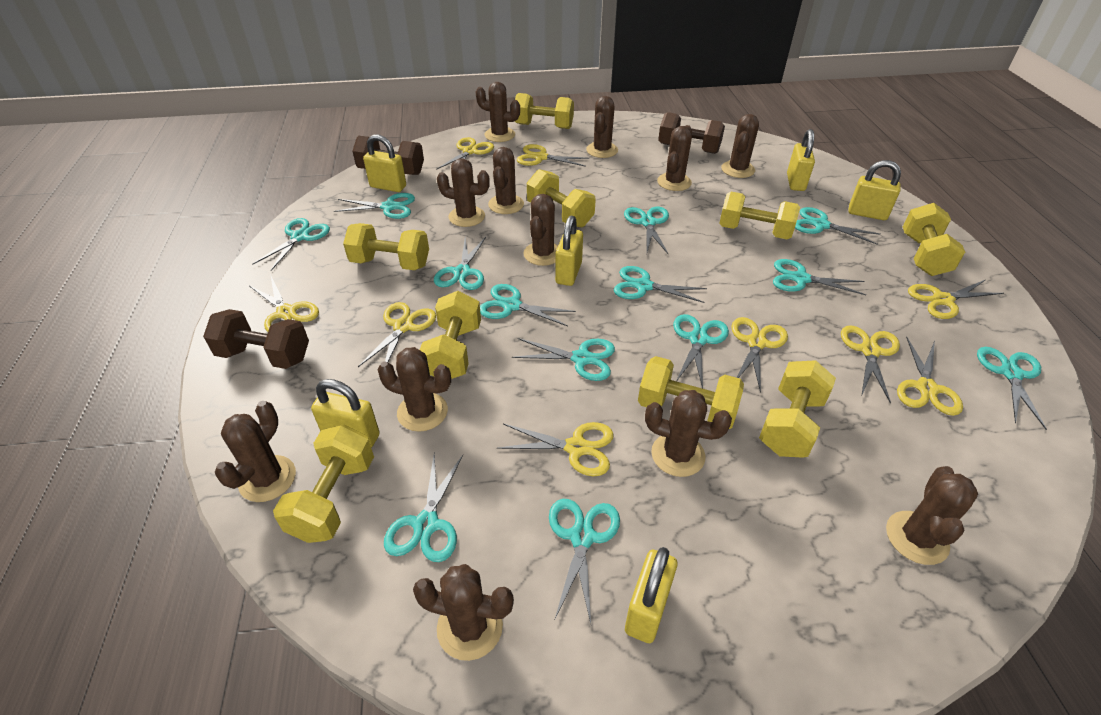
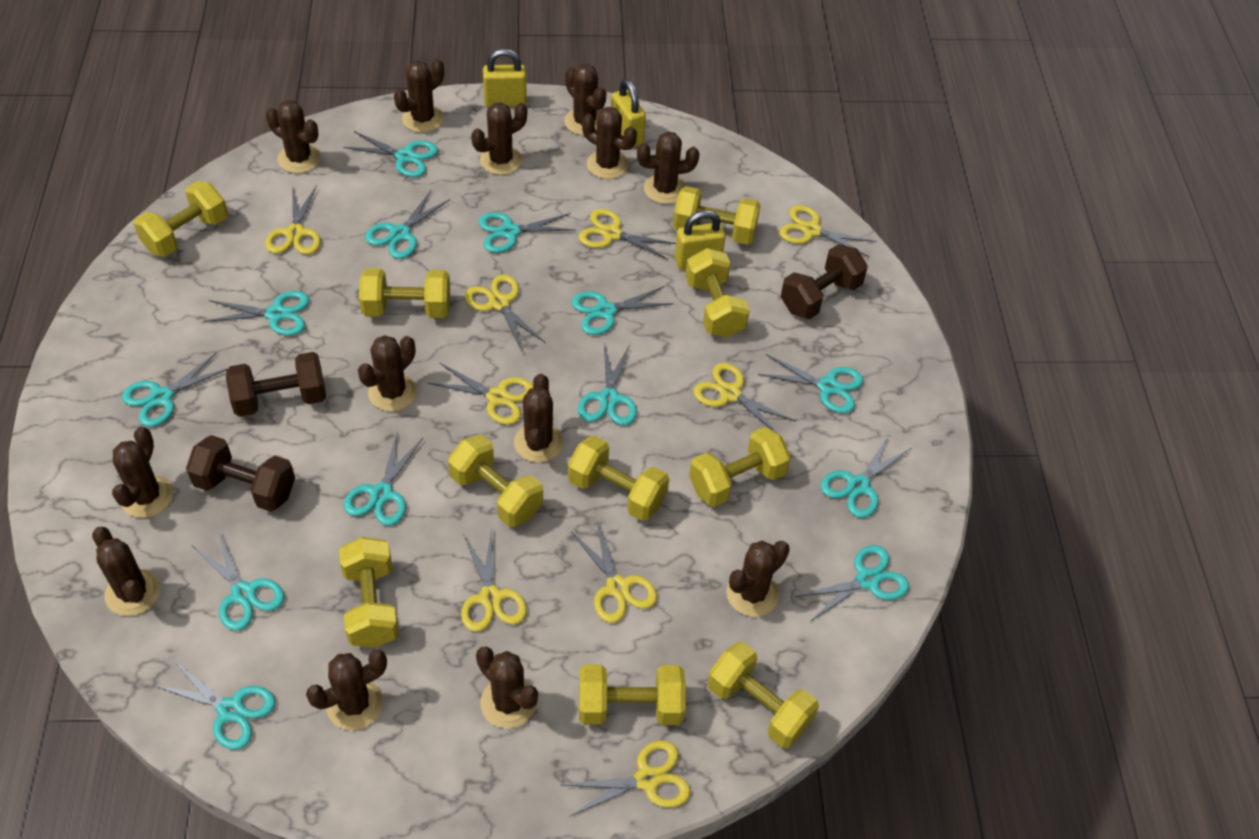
brown cactus: [215,401,296,502] [377,347,451,432] [413,564,514,661] [437,158,490,227] [476,82,520,142] [488,147,524,214] [523,194,558,266] [586,96,618,158] [645,390,732,477] [657,125,692,191] [721,114,759,178] [886,466,978,565] = 12 -> [92,527,160,616] [112,427,173,518] [266,100,321,173] [306,650,387,730] [358,335,417,411] [394,59,444,133] [471,102,527,175] [476,646,538,729] [514,374,563,463] [564,64,606,135] [582,107,637,179] [637,131,699,204] [726,541,790,617] = 13
yellow dumbbell: [273,425,374,543] [343,223,429,270] [420,291,481,379] [515,93,574,129] [527,169,596,227] [638,356,744,429] [719,192,800,239] [759,360,836,458] [903,203,965,276] = 9 -> [134,181,228,257] [339,537,399,648] [359,268,450,318] [448,435,543,527] [568,435,669,521] [579,664,686,725] [673,186,761,245] [685,248,750,338] [689,427,791,507] [707,642,819,748] = 10
yellow padlock: [311,379,380,448] [363,134,406,192] [555,216,583,286] [625,547,678,643] [787,129,815,191] [848,160,901,220] = 6 -> [483,49,527,107] [611,79,646,146] [675,210,725,270] = 3

